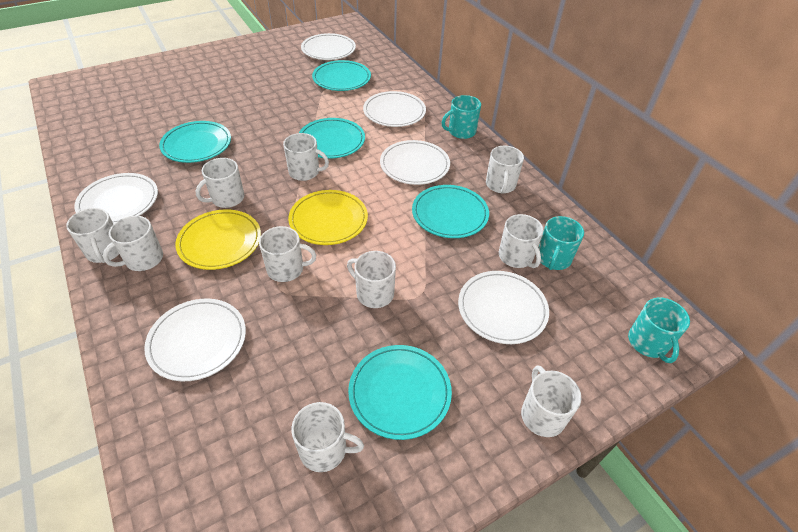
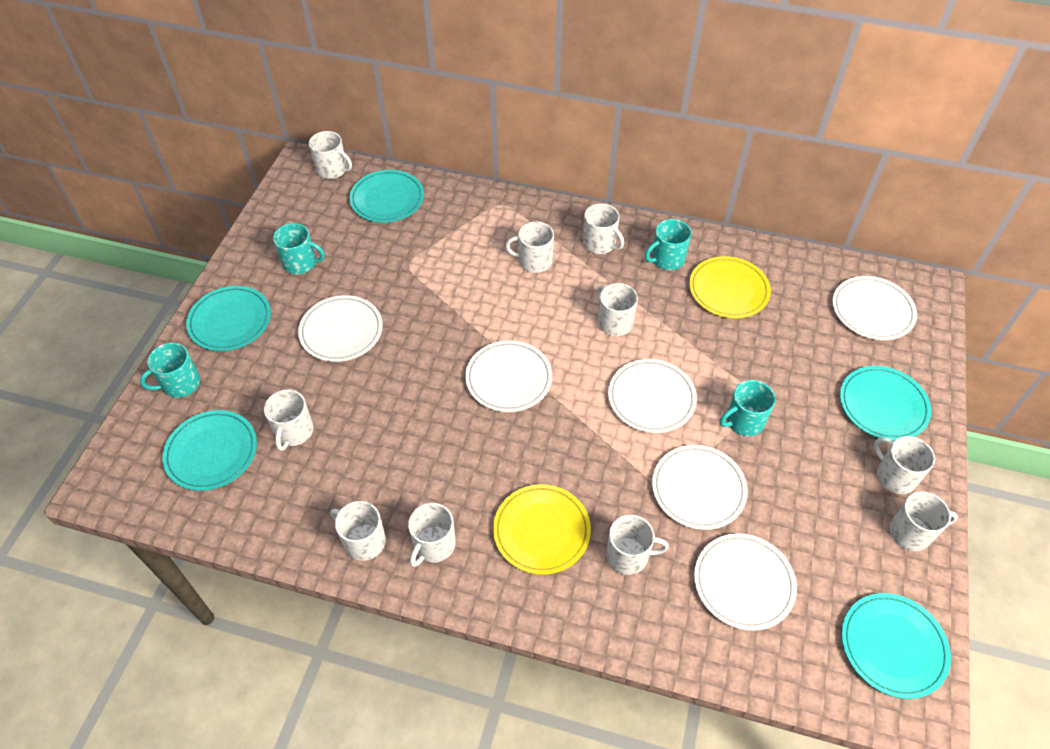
turquoise mug: [441,95,481,139] [538,216,584,270] [628,298,690,363] = 3 -> [140,343,200,398] [273,223,325,274] [645,219,691,270] [720,380,775,436] = 4

